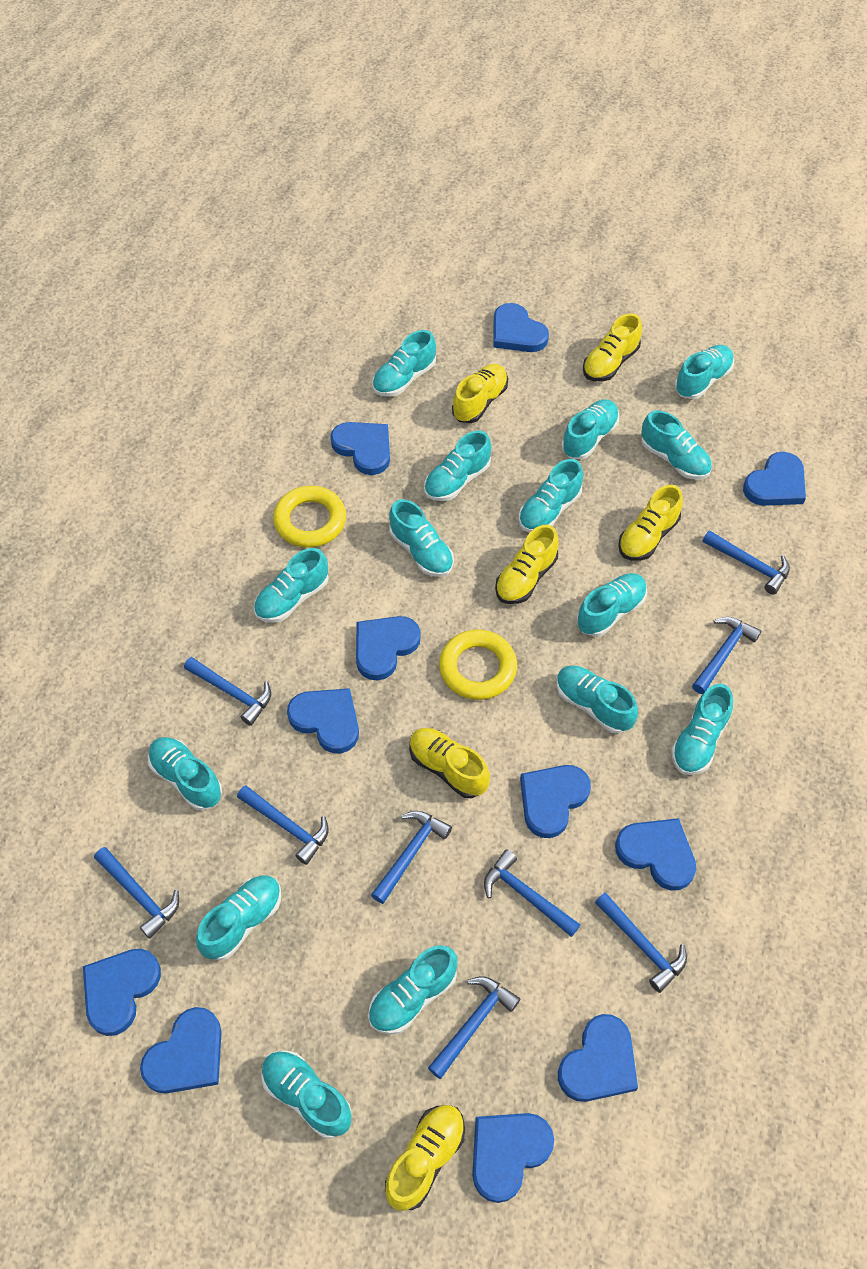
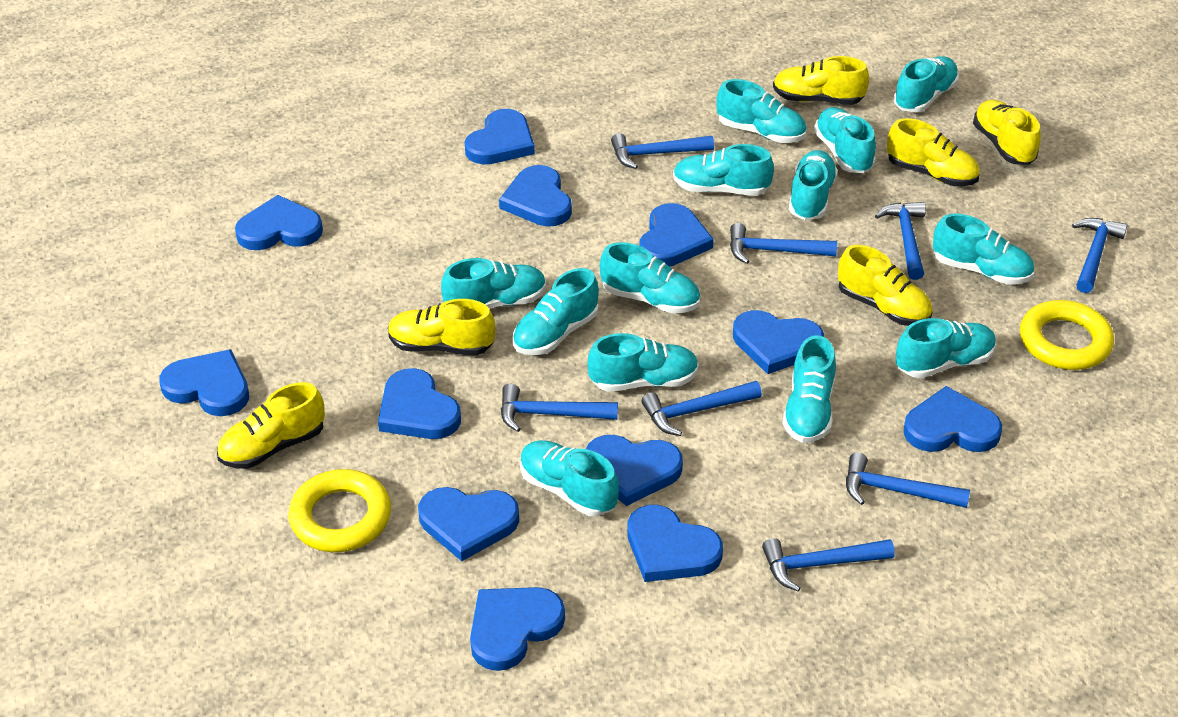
blue hammer: [94,847,179,939] [184,657,271,726] [237,785,329,865] [371,811,452,904] [428,976,520,1079] [484,850,580,937] [595,892,687,993] [692,617,761,694] [702,530,790,595] = 9 -> [501,384,618,432] [611,133,714,169] [641,381,762,436] [730,223,837,264] [762,538,895,592] [846,452,970,508] [875,202,926,280] [1072,218,1127,293] = 8
blue heart: [83,949,161,1036] [140,1007,222,1094] [287,688,359,753] [330,422,390,475] [356,616,421,680] [472,1113,554,1203] [493,303,549,352] [520,765,591,838] [558,1014,638,1102] [615,818,696,890] [743,452,806,506] = 11 -> [159,349,249,416] [235,195,323,250] [378,368,461,439] [418,487,519,561] [465,109,535,165] [470,587,565,671] [499,165,572,227] [586,435,683,506] [627,505,723,582] [639,203,714,267] [733,310,824,374] [903,386,1002,452] = 12
turquoise shoe: [148,737,222,810] [196,875,281,961] [254,548,329,623] [261,1051,352,1139] [368,945,458,1035] [372,330,436,397] [389,499,454,577] [424,431,492,501] [518,459,583,533] [556,665,638,734] [562,399,619,459] [577,573,647,637] [641,410,712,480] [671,684,733,775] [675,345,734,399] = 15 -> [441,258,546,309] [513,268,599,355] [520,440,619,516] [587,333,699,392] [600,242,700,314] [673,144,774,196] [716,79,806,143] [782,335,836,443] [789,150,838,220] [814,107,876,173] [893,56,959,112] [896,318,996,378] [933,214,1034,285] = 13

